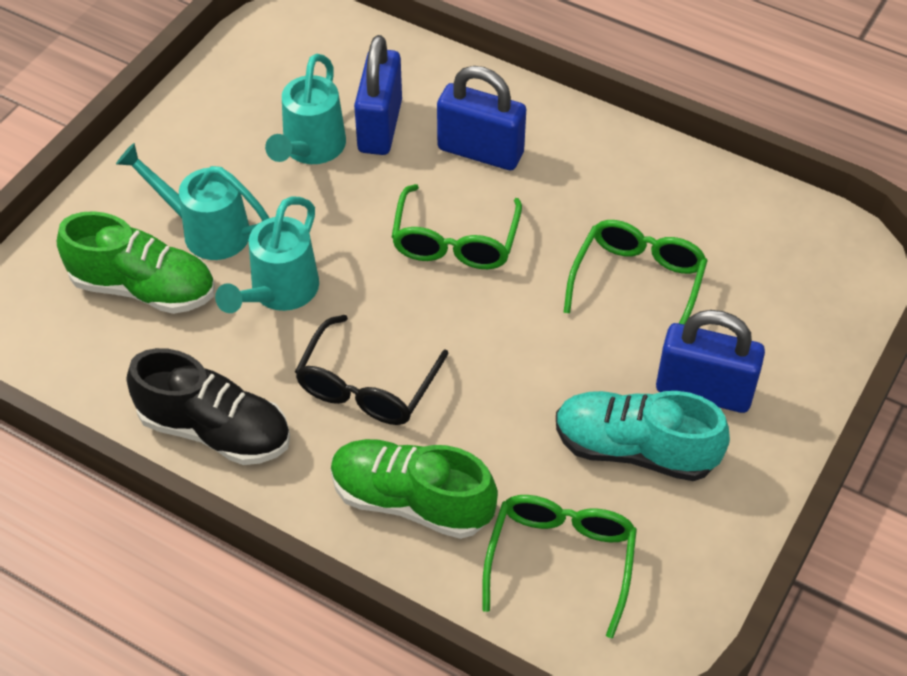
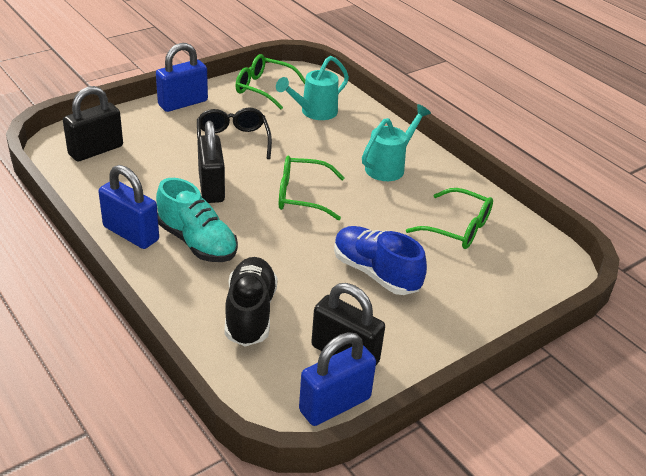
black padlock: none = 0 -> [63,86,123,161] [197,121,225,203] [311,283,385,365] = 3
blue shoe: none = 0 -> [334,226,427,295] = 1
green shoe: [57,211,215,314] [331,439,498,539] = 2 -> none = 0
turquoise watering can: [116,143,269,260] [215,197,319,313] [265,53,346,164] = 3 -> [276,56,349,120] [362,104,431,181] = 2

